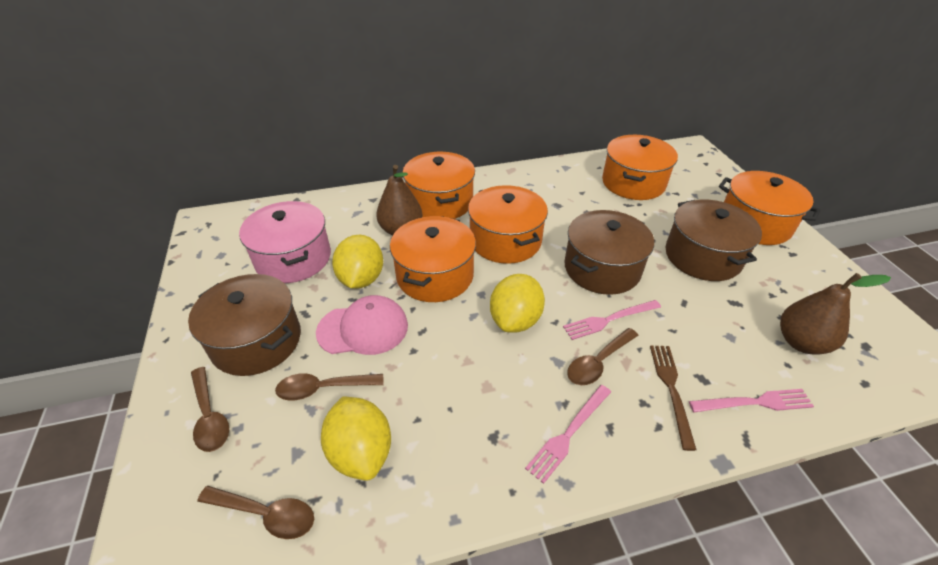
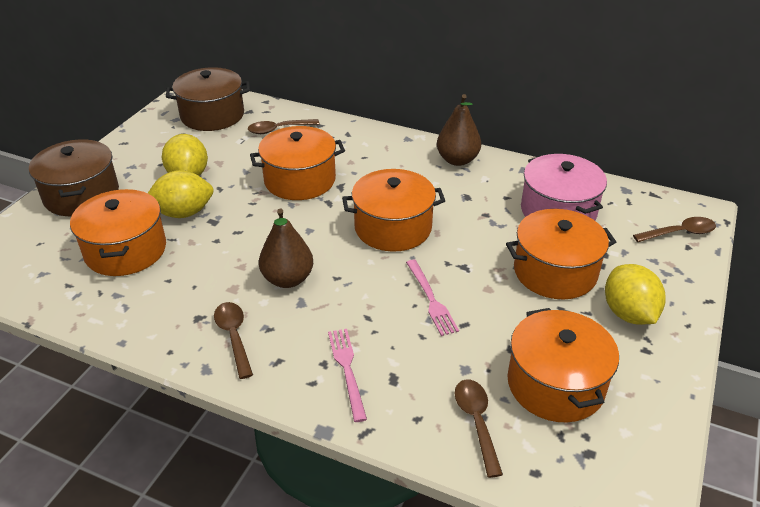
brown fork: [650,345,697,451] = 1 -> none = 0
brown pot: [188,274,301,376] [564,210,654,295] [666,200,762,281] = 3 -> [29,139,119,216] [166,67,250,131] = 2
pink cap: [316,295,408,355] = 1 -> none = 0
pink fork: [525,385,611,484] [563,300,661,340] [689,389,814,412] = 3 -> [328,329,367,422] [406,260,459,336] = 2

